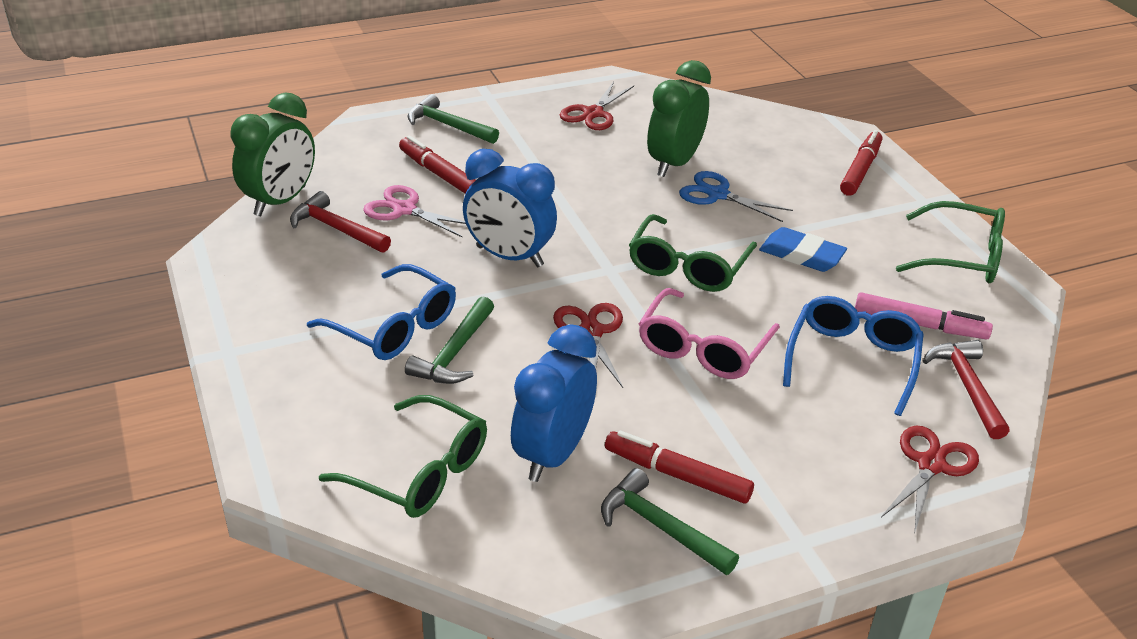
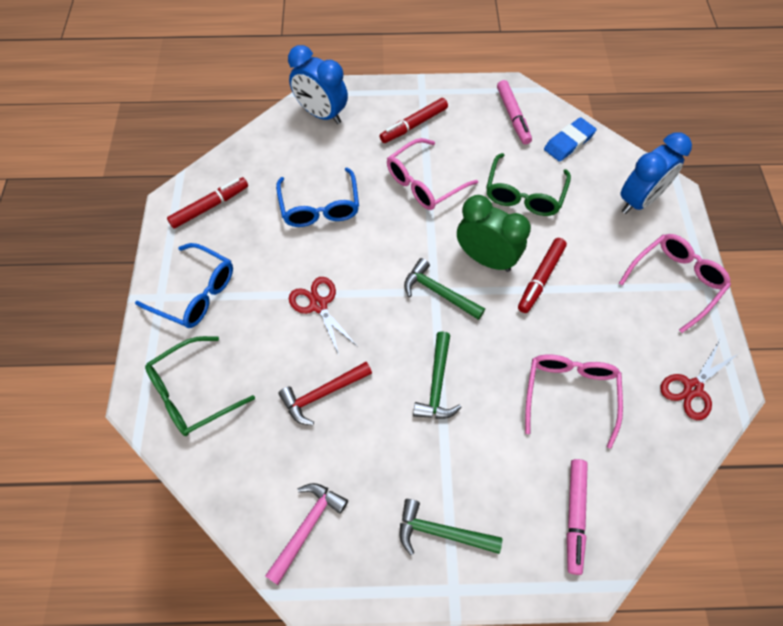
blue scissors: [679,171,793,222] = 1 -> none = 0
green clock: [230,92,315,216] [647,60,711,177] = 2 -> [457,195,531,272] = 1
green glasses: [319,395,487,518] [629,214,757,292] [896,201,1005,283] = 3 -> [145,336,255,436] [486,153,571,216] = 2
pink glasses: [639,288,780,379] = 1 -> [387,138,478,210] [525,354,623,449] [619,234,731,333] = 3
pink hammer: none = 0 -> [265,483,348,585] = 1
pink marker: [855,292,993,339] = 1 -> [497,80,532,145] [567,459,588,575] = 2
pink scissors: [363,185,466,238] = 1 -> none = 0
red hammer: [290,191,391,253] [923,340,1010,439] = 2 -> [278,362,372,426] = 1
red scissors: [553,303,623,388] [560,82,634,130] [881,426,979,531] = 3 -> [289,277,358,355] [660,340,738,420] = 2

